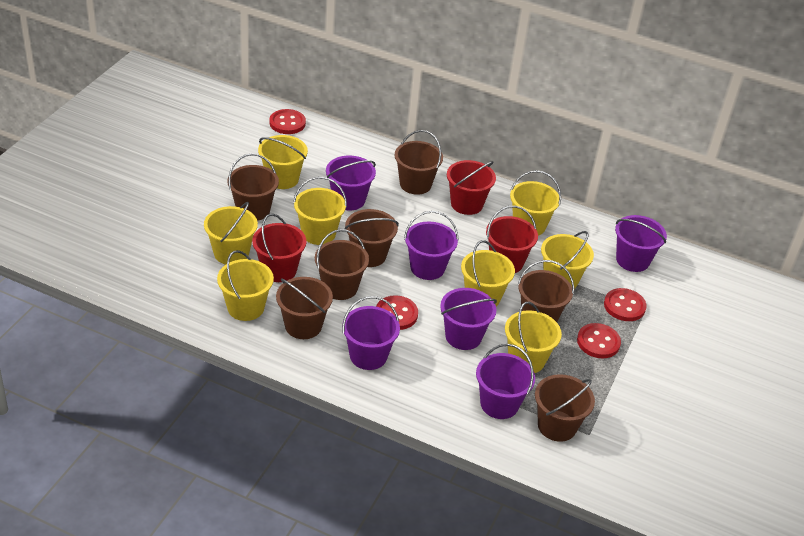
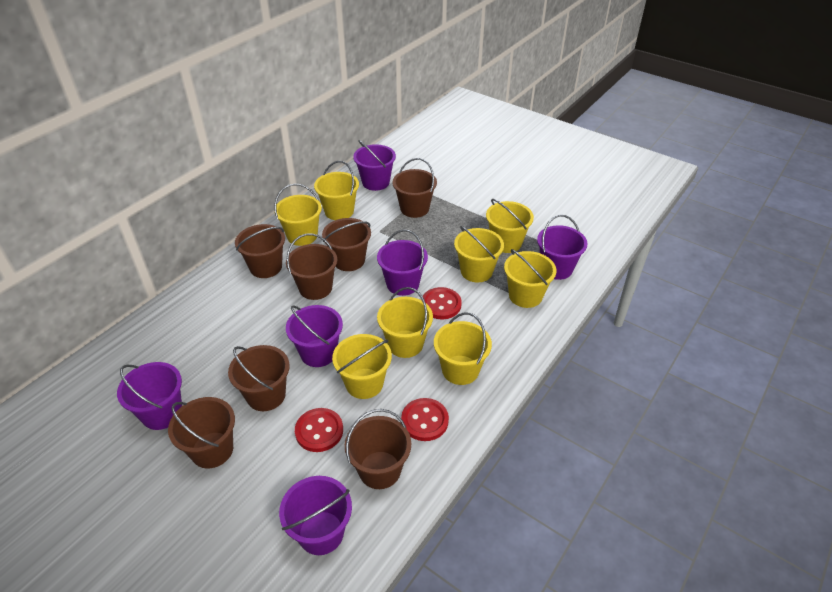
red bucket: [252,214,307,282] [447,160,496,215] [486,206,538,273] = 3 -> none = 0
red button: [269,109,306,134] [376,295,418,330] [577,323,621,358] [604,288,646,321] = 4 -> [295,408,343,452] [401,398,449,441] [423,287,462,319] = 3

